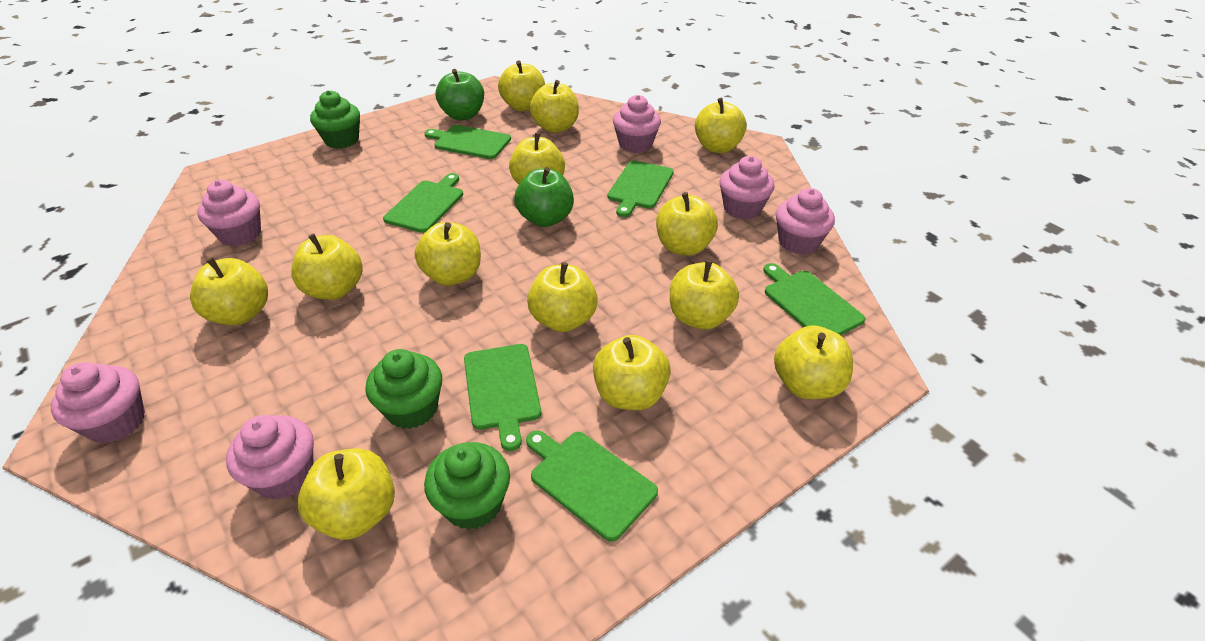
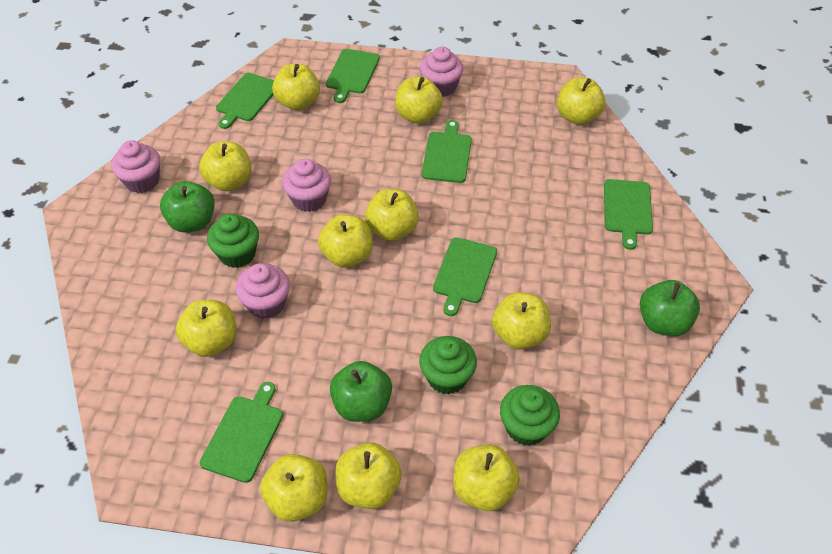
green apple: [435,69,484,120] [514,167,574,227] = 2 -> [160,181,215,233] [330,361,392,422] [640,280,700,336] = 3
pink cupcake: [51,362,145,444] [197,180,261,246] [226,415,314,500] [613,95,661,153] [719,156,775,220] [776,188,835,255] = 6 -> [111,140,160,193] [235,263,290,319] [282,159,331,212] [420,47,463,97] = 4
yellow apple: [190,257,268,325] [291,234,363,300] [298,448,395,540] [415,222,481,286] [498,61,545,111] [509,133,565,184] [527,262,598,332] [530,80,579,133] [593,335,671,410] [656,192,718,256] [670,260,739,330] [695,98,747,153] [774,325,853,399] = 13 -> [176,300,236,357] [199,142,251,191] [260,454,327,522] [272,64,320,110] [318,214,373,267] [335,442,402,509] [365,189,419,241] [395,76,443,124] [453,444,520,511] [492,292,551,349] [557,78,606,125] = 11

